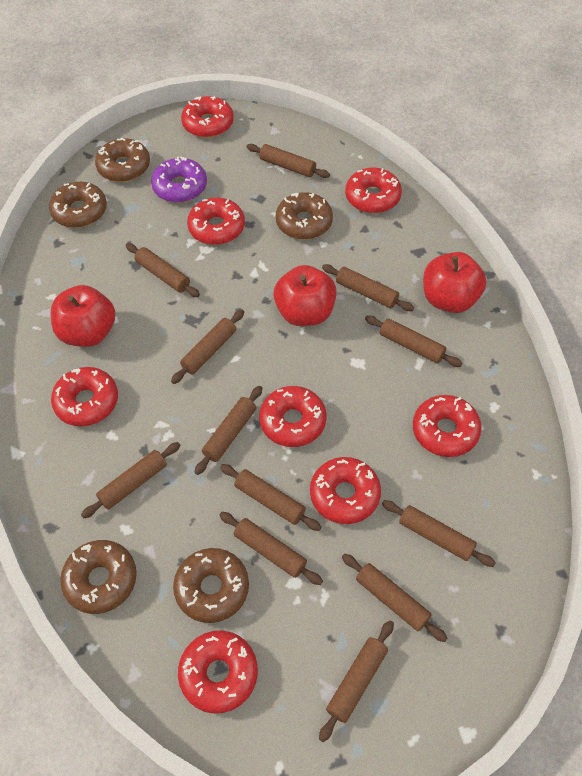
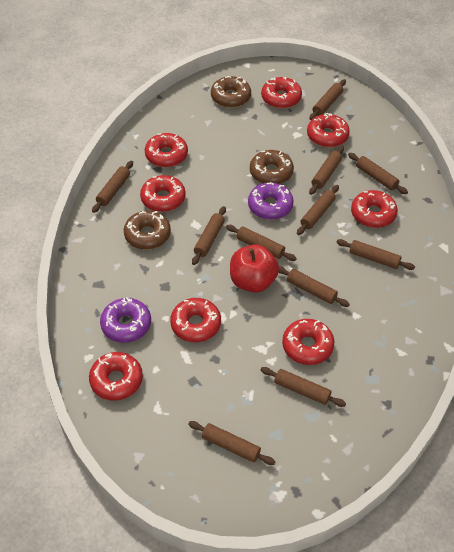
brown donut: [49,182,107,228] [60,540,137,614] [95,138,150,182] [173,548,249,623] [276,192,333,239] = 5 -> [124,211,171,249] [211,76,251,108] [250,150,294,184] = 3
brown rolling pin: [81,442,180,518] [126,243,200,297] [171,309,244,384] [195,386,262,475] [219,512,323,585] [220,464,321,531] [246,144,330,178] [319,620,394,742] [322,264,414,311] [342,554,447,642] [365,315,462,367] [382,500,496,567] = 12 -> [92,161,133,213] [188,421,275,465] [192,206,226,265] [226,225,297,261] [261,367,346,407] [278,266,350,307] [297,185,339,235] [309,79,346,120] [309,146,344,195] [336,239,415,270] [348,153,408,194] = 11
purple donut: [151,156,207,203] = 1 -> [100,298,151,343] [248,182,294,220] = 2
red apple: [51,285,115,347] [273,265,336,326] [423,252,486,313] = 3 -> [230,244,279,293] = 1

